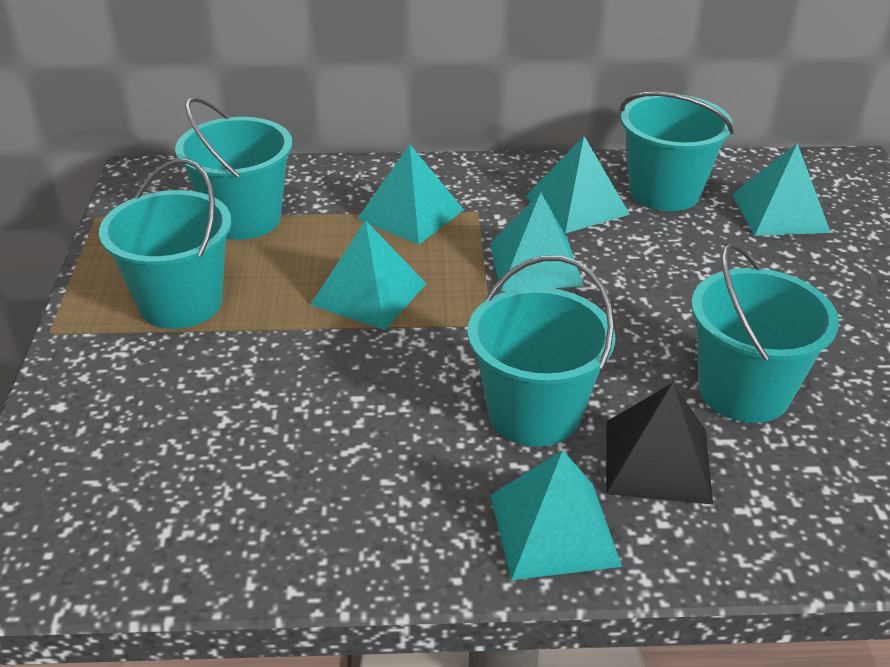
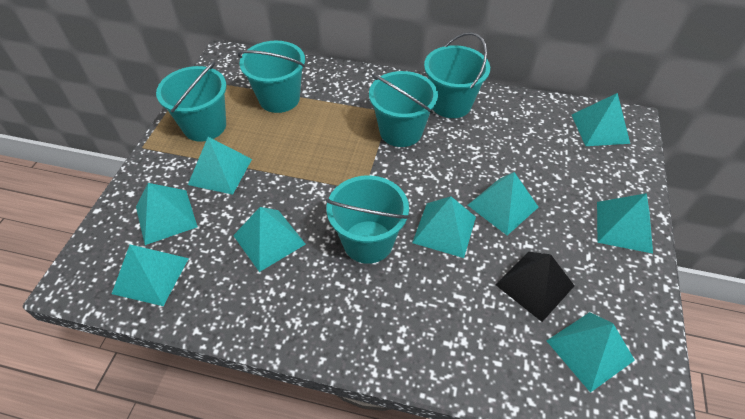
turquoise pyramid: [310,220,426,330] [357,144,464,245] [490,192,584,291] [490,450,622,580] [525,136,630,234] [732,143,831,236] = 6 -> [112,245,189,306] [136,183,198,245] [188,137,252,195] [233,207,306,272] [412,196,476,258] [468,172,538,235] [547,312,635,393] [572,93,630,146] [597,193,653,253] = 9

